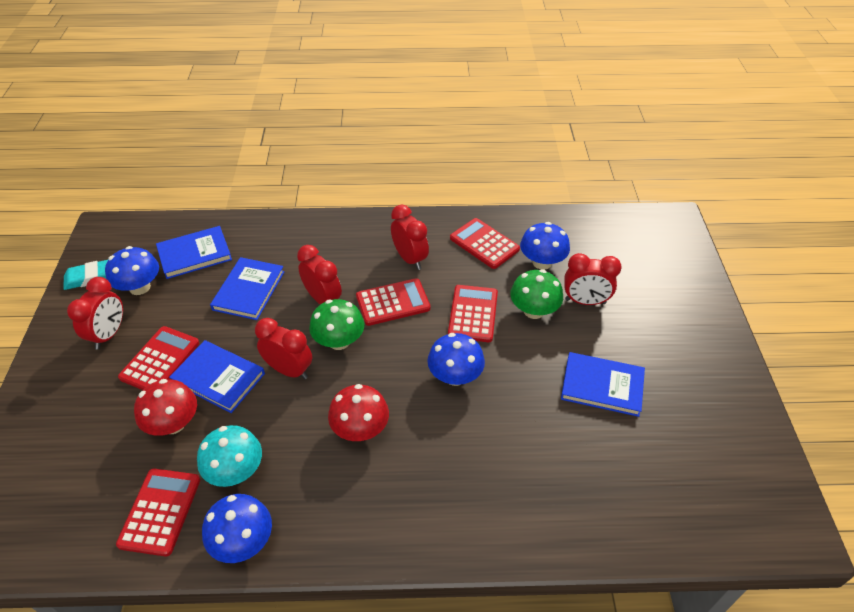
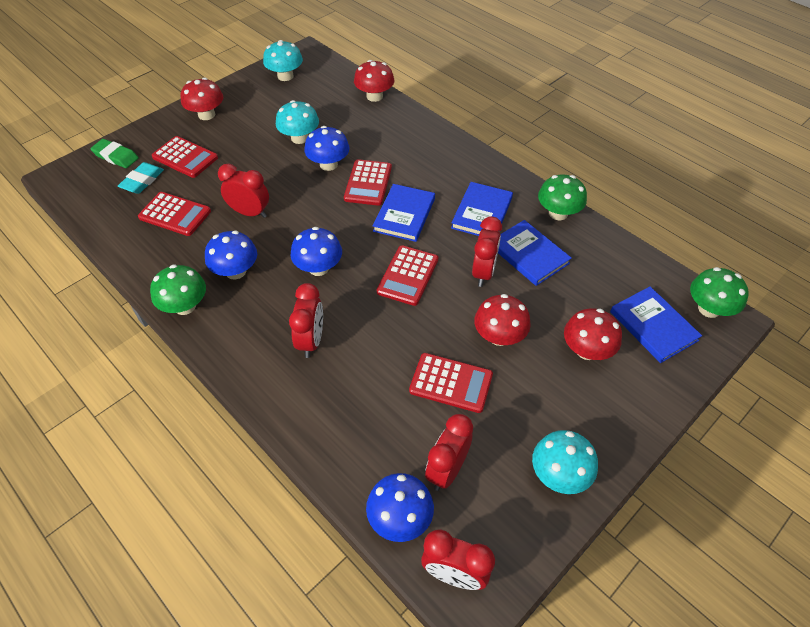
green eraser: none = 0 -> [90,139,139,168] = 1
green mushroom: [309,299,364,350] [510,269,563,319] = 2 -> [150,264,206,315] [538,174,587,221] [690,267,749,318] = 3
red mushroom: [134,379,197,436] [328,384,389,441] = 2 -> [181,78,223,120] [354,60,394,102] [474,294,531,346] [564,308,622,360] = 4
turquoise mushroom: [197,425,262,487] = 1 -> [263,40,303,81] [276,100,319,144] [532,430,598,494] = 3

